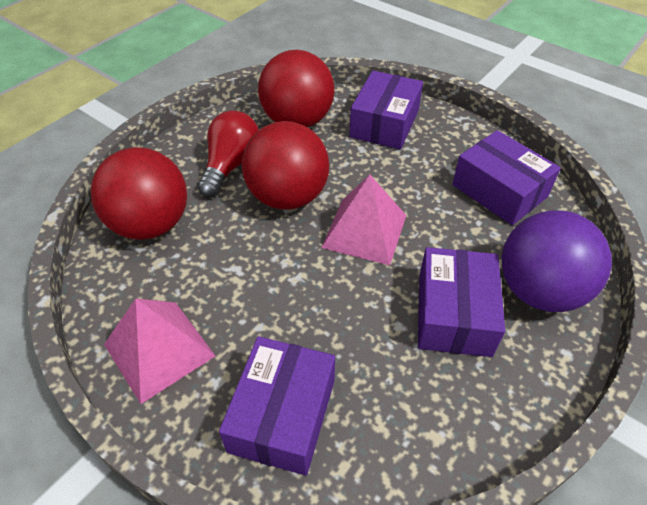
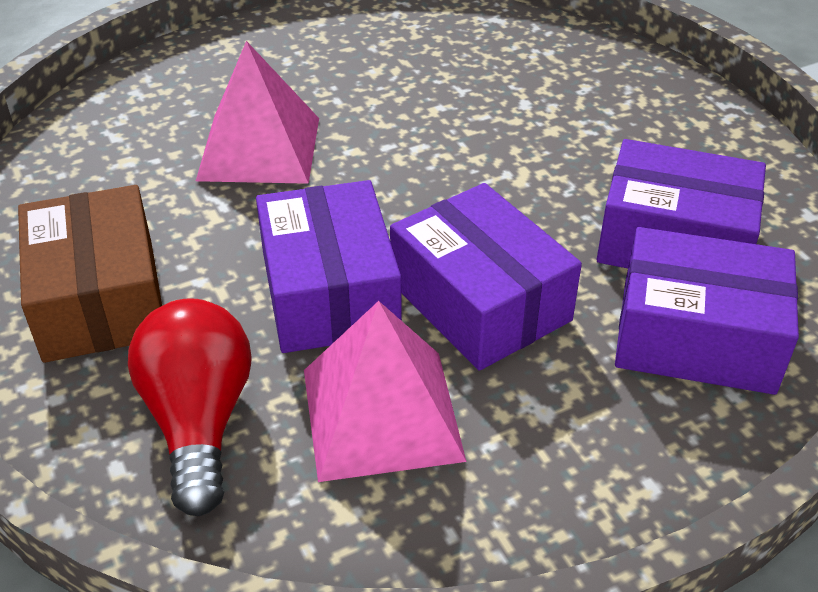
brown box: none = 0 -> [18,185,162,363] = 1
purple ball: [502,210,612,312] = 1 -> none = 0
red ball: [91,147,187,240] [242,121,329,210] [258,50,335,127] = 3 -> none = 0

